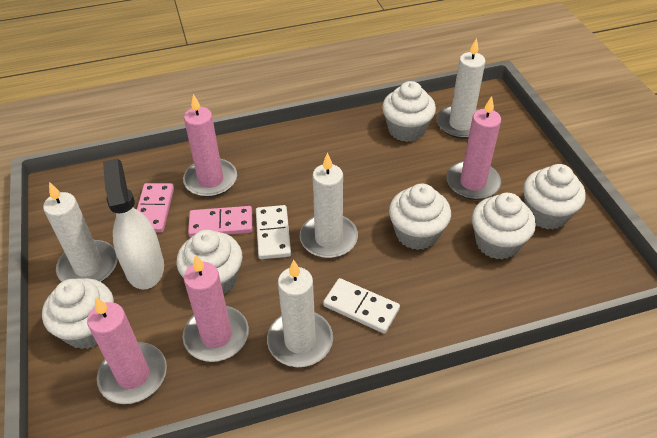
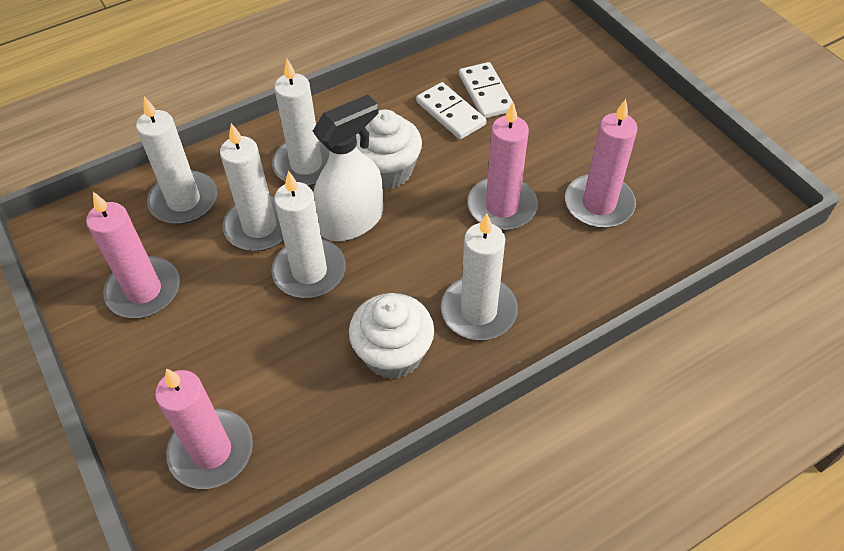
pink domino: [137,183,174,232] [188,206,253,237] = 2 -> none = 0
white candle: [43,182,118,282] [267,260,333,367] [300,152,358,258] [437,38,485,139] = 4 -> [136,96,217,224] [220,123,284,251] [271,171,346,298] [272,59,329,186] [441,213,518,340] = 5
white cupcake: [42,278,114,349] [176,230,242,294] [382,81,436,142] [389,184,451,250] [472,193,536,259] [523,164,586,229] = 6 -> [349,293,434,379] [356,109,422,189] = 2

